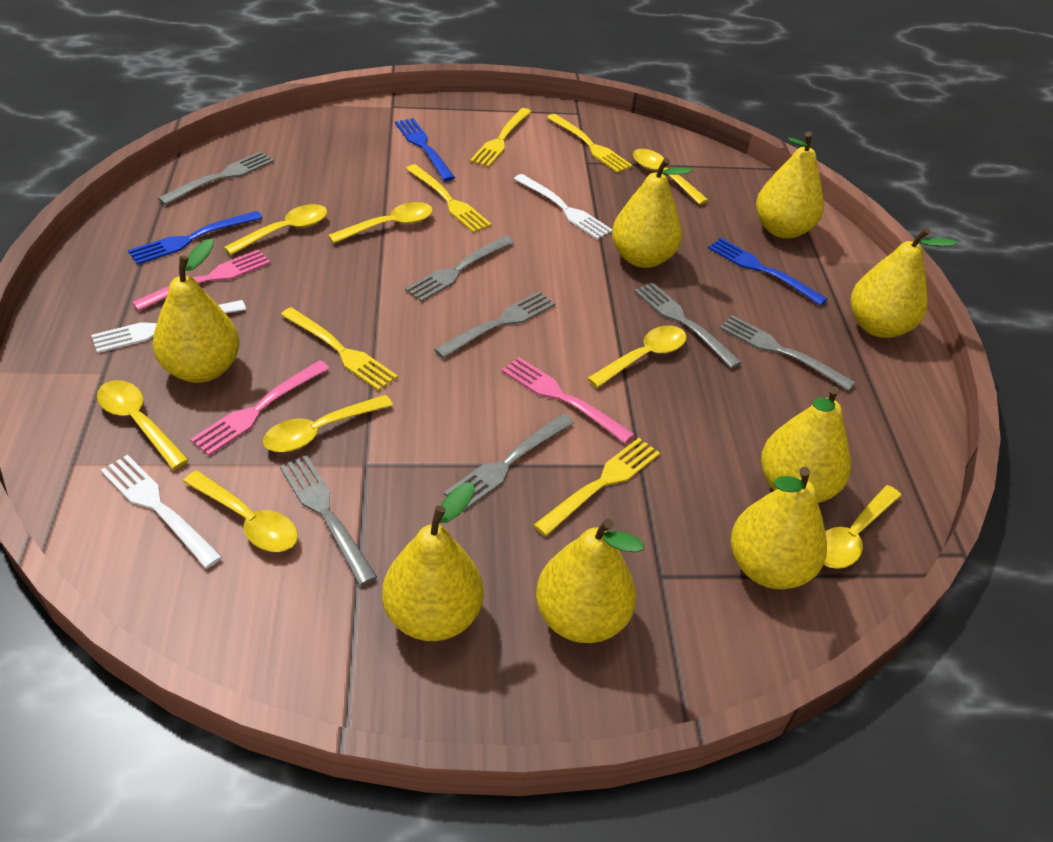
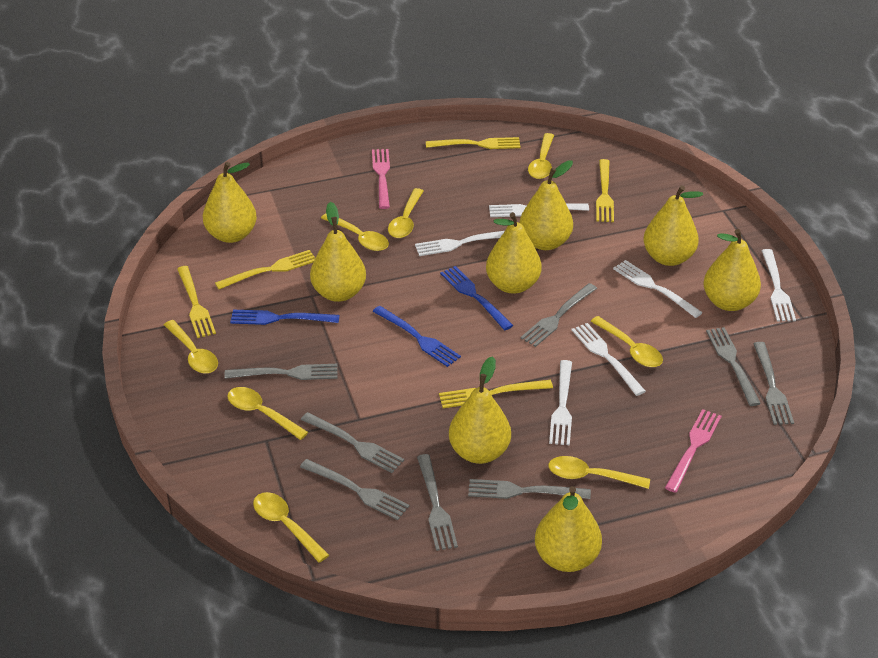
grey fork: [158,151,274,205] [280,456,377,586] [405,235,515,302] [434,291,556,358] [444,413,574,511] [634,282,742,369] [719,315,856,391] = 7 -> [224,364,337,380] [300,459,410,520] [301,412,404,473] [417,454,458,551] [468,479,591,499] [520,283,597,347] [706,327,761,406] [753,342,794,425] = 8
pink fork: [132,250,271,311] [190,360,330,456] [502,357,635,443] = 3 -> [372,149,390,209] [665,409,722,493] = 2
white fork: [91,300,246,353] [101,455,222,568] [514,174,612,240] = 3 -> [415,231,505,256] [489,203,589,217] [549,360,572,445] [571,323,646,396] [613,260,703,318] [761,249,796,321] = 6

